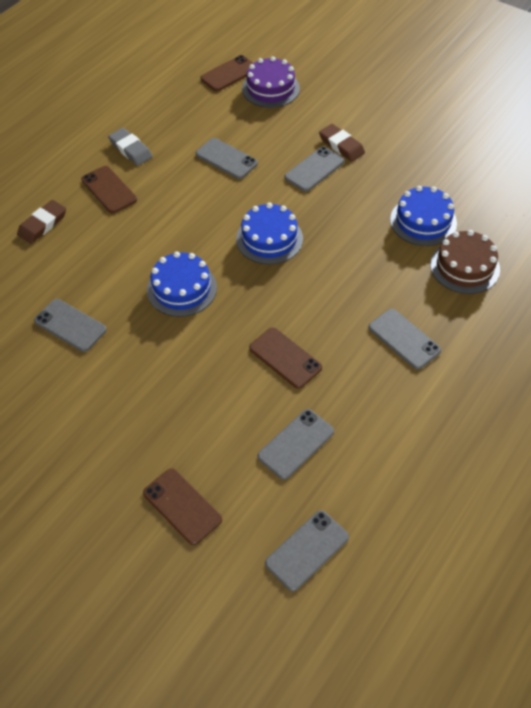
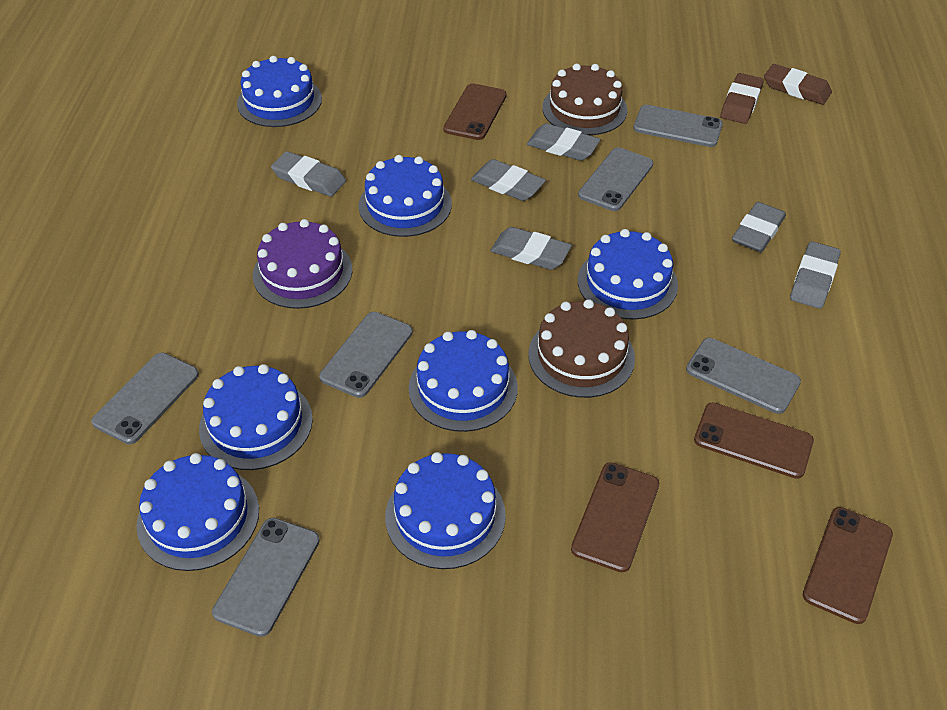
blue cake: [147,251,217,317] [236,202,303,265] [390,186,457,246] = 3 -> [137,453,259,571] [199,364,313,470] [237,56,322,127] [359,155,452,237] [385,452,506,569] [408,330,518,432] [578,229,678,320] = 7
brown cake: [430,230,500,294] = 1 -> [528,299,635,398] [542,63,627,135] = 2
grey eraser: [108,128,153,166] = 1 -> [271,151,346,197] [471,159,546,201] [491,227,572,270] [527,123,601,161] [732,202,786,252] [790,241,841,309] = 6

